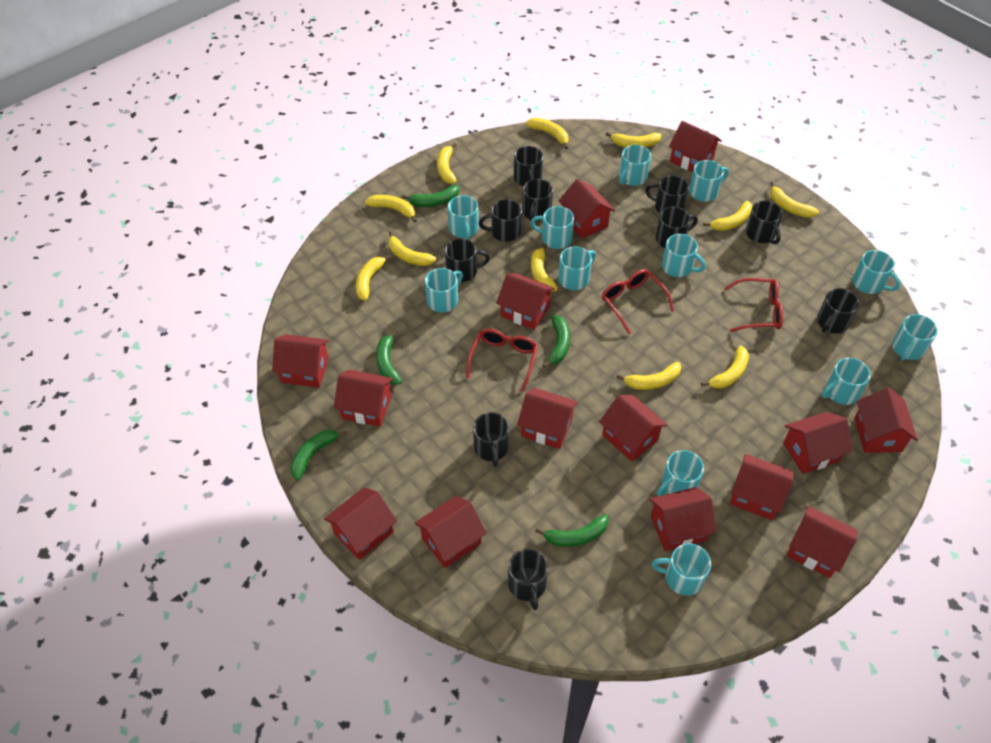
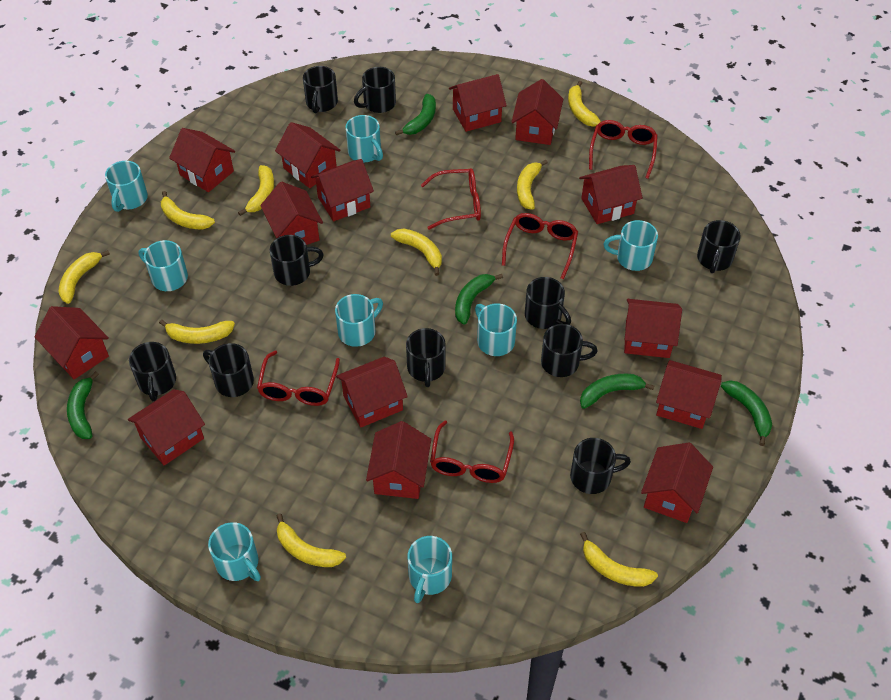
red glasses: [466,329,538,392] [602,269,674,334] [724,278,783,332] = 3 -> [257,351,340,406] [421,168,481,230] [430,421,514,483] [502,213,578,279] [589,120,658,179] = 5
turquoise mug: [425,268,463,313] [448,195,479,240] [530,206,574,249] [558,246,596,290] [619,145,651,186] [652,544,711,596] [657,450,704,496] [662,234,706,277] [689,160,729,202] [821,358,871,405] [853,250,901,294] [892,314,938,361] = 12 -> [105,161,148,212] [139,240,188,291] [208,522,261,581] [335,294,383,347] [346,115,383,162] [408,536,452,603] [475,303,517,356] [604,220,658,271] = 8
yellow banana: [356,255,392,301] [365,195,417,223] [388,231,436,266] [437,143,457,184] [526,118,568,149] [531,244,558,291] [606,132,661,147] [616,362,681,390] [701,346,749,389] [703,201,752,231] [770,182,819,218] = 11 -> [59,250,110,304] [159,319,235,344] [161,191,215,230] [238,165,274,216] [276,513,346,567] [391,229,442,276] [517,160,548,210] [568,81,601,127] [580,532,658,587] = 9

